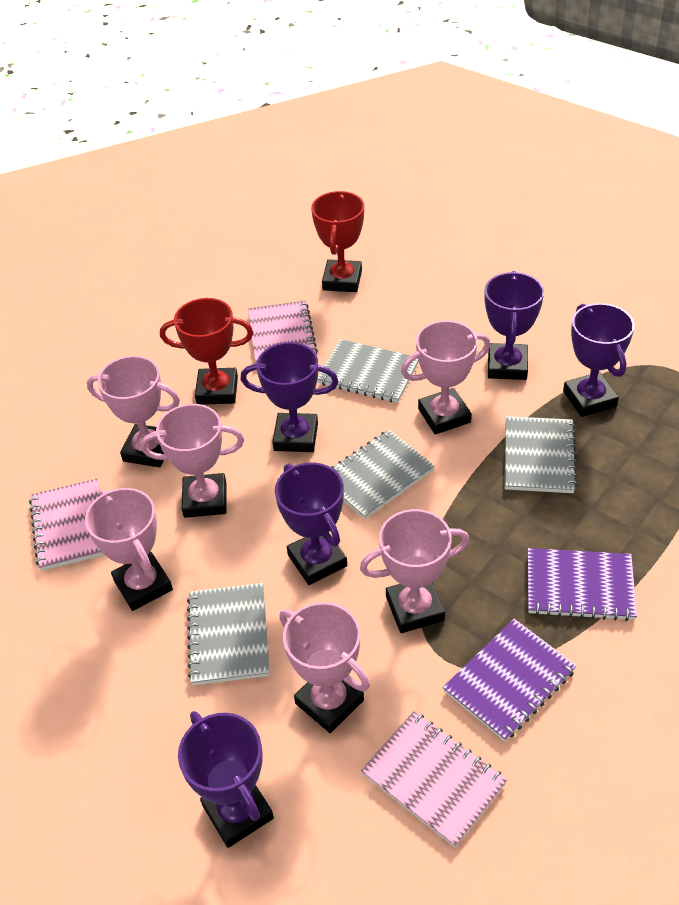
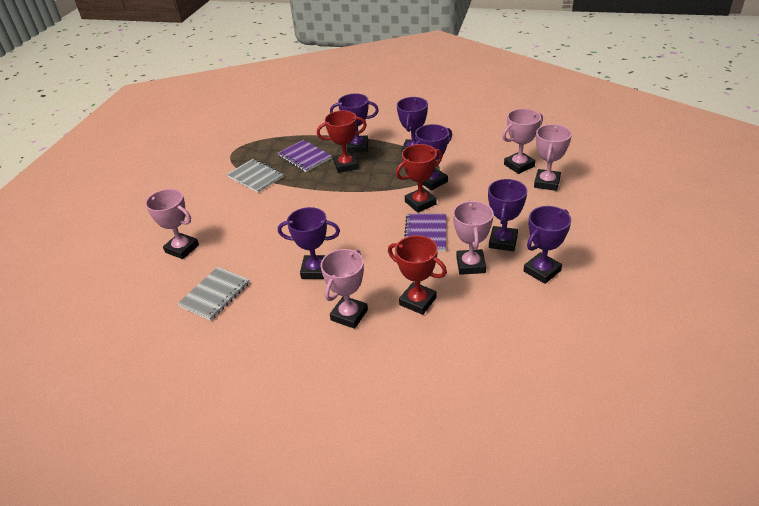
grey notebook: [187,583,270,685] [317,339,419,403] [331,430,435,519] [504,416,577,493] = 4 -> [177,267,250,321] [227,159,284,193] = 2
pink notebook: [29,478,104,571] [248,301,318,363] [361,711,507,847] = 3 -> none = 0
pink trophy: [85,488,173,611] [87,356,180,467] [140,404,244,518] [279,602,370,733] [360,509,470,633] [401,320,490,434] = 6 -> [145,189,199,259] [321,249,368,329] [453,201,494,275] [502,109,543,174] [534,124,572,191] = 5
purple trophy: [178,711,274,848] [240,342,338,452] [275,463,347,585] [484,271,544,380] [563,303,635,417] = 5 -> [278,207,340,279] [330,93,379,153] [397,97,428,153] [414,124,452,190] [488,179,527,251] [523,206,571,284] = 6
red trophy: [160,298,253,405] [311,191,364,292] = 2 -> [317,111,367,173] [388,235,447,315] [396,144,443,213] = 3

